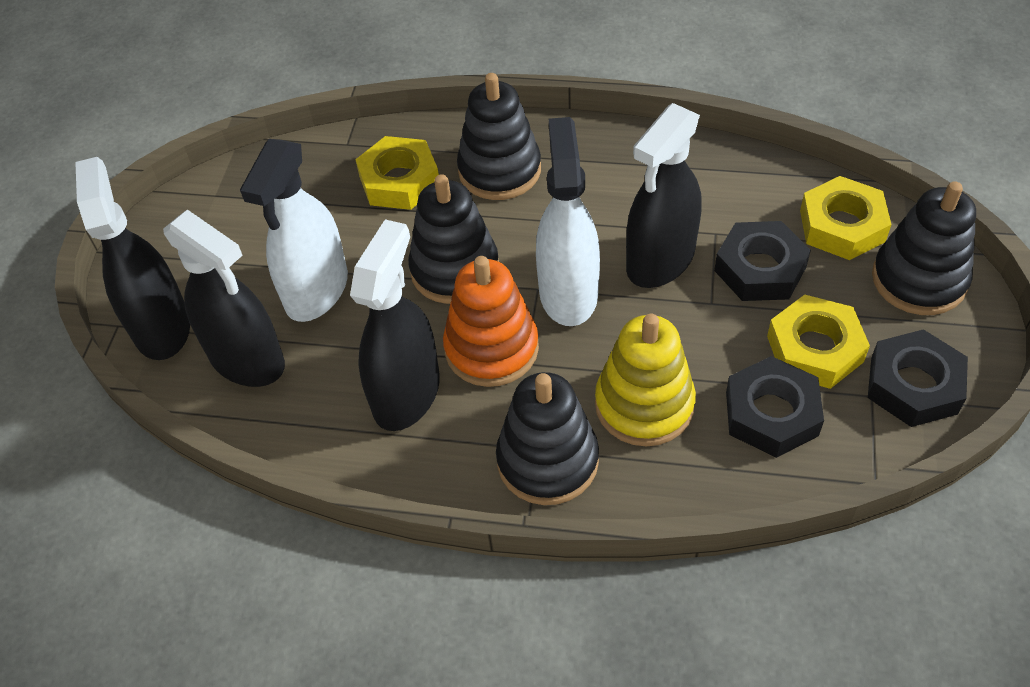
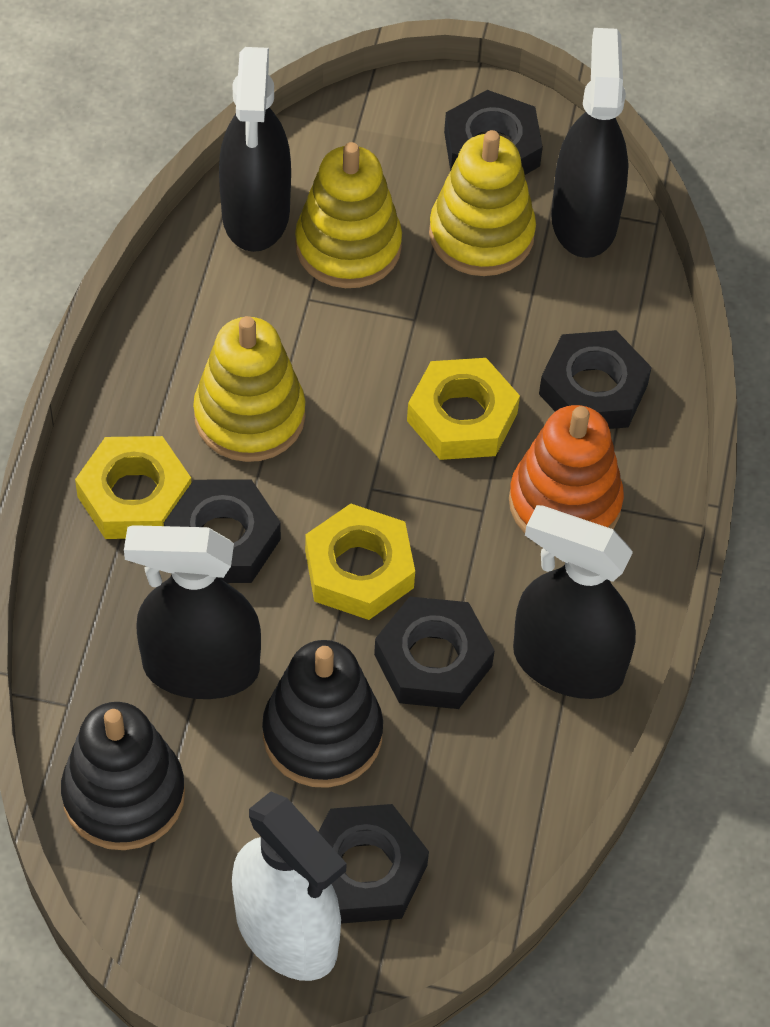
black nut: [714,221,811,301] [726,356,824,458] [868,329,968,427] = 3 -> [164,480,281,583] [319,804,429,924] [374,597,495,709] [444,90,543,175] [539,330,652,429] = 5
black stacking toy: [408,174,499,304] [457,73,541,200] [496,372,599,505] [872,181,976,315] = 4 -> [61,702,185,850] [262,640,383,788] = 2
white spray bottle: [240,139,348,322] [536,117,600,326] = 2 -> [232,792,347,981] = 1
yellow stacking toy: [595,314,696,446] = 1 -> [193,316,305,462] [295,142,402,288] [429,130,536,276] = 3

